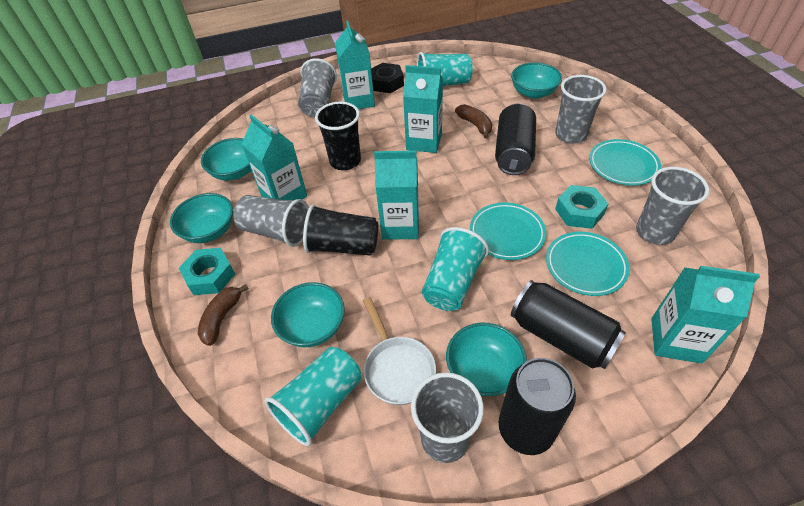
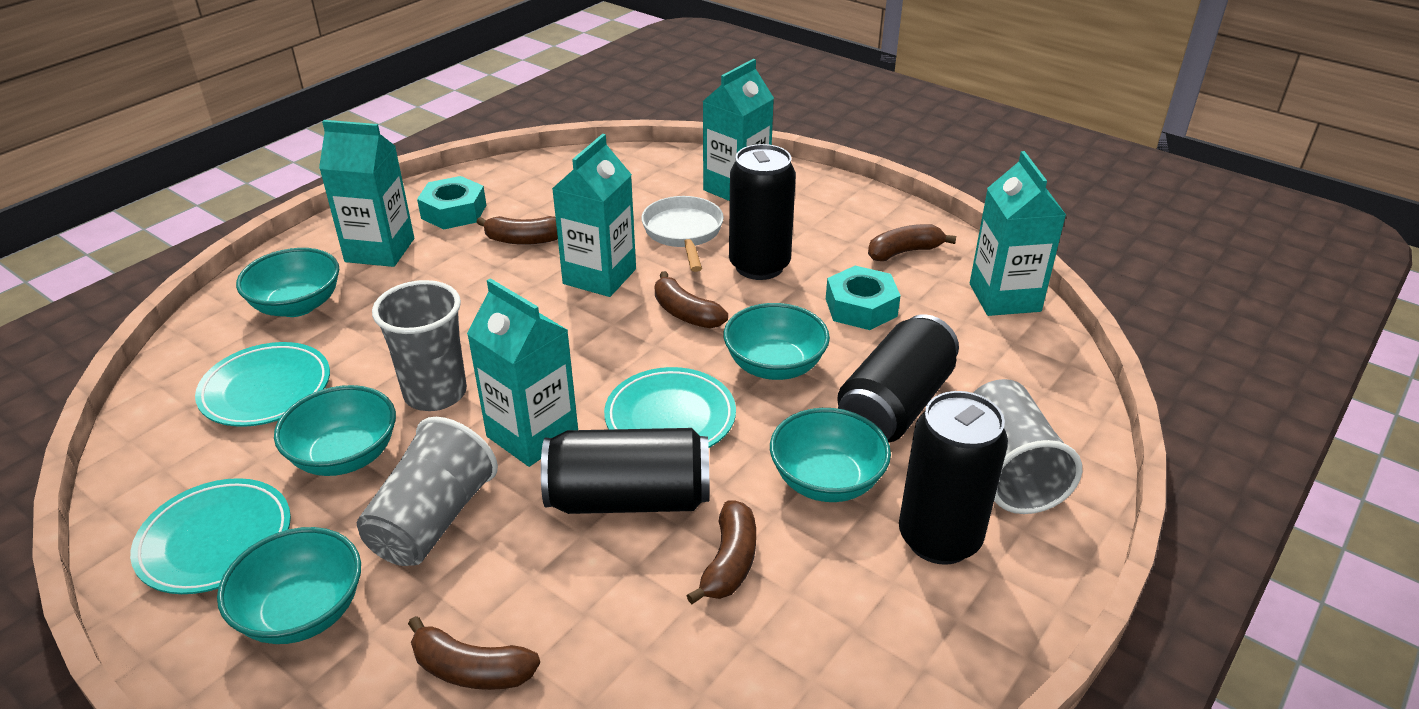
black can: [495,103,536,175] [499,358,576,455] [511,280,626,369] = 3 -> [541,428,709,514] [729,144,796,280] [837,314,959,443] [899,391,1008,565] = 4
black cup: [303,204,378,256] [315,102,361,170] = 2 -> none = 0
black nut: [371,63,404,93] = 1 -> none = 0
brown banana: [198,284,249,346] [455,104,492,139] = 2 -> [408,616,540,690] [476,216,558,245] [655,271,728,328] [686,501,756,604] [868,224,956,261] = 5
grey cup: [234,195,309,247] [298,58,337,117] [411,372,484,463] [555,75,607,144] [636,167,709,245] = 5 -> [357,417,498,566] [372,280,467,411] [973,379,1082,514] = 3
turquoise cup: [265,347,362,446] [417,52,473,86] [422,227,489,311] = 3 -> none = 0

